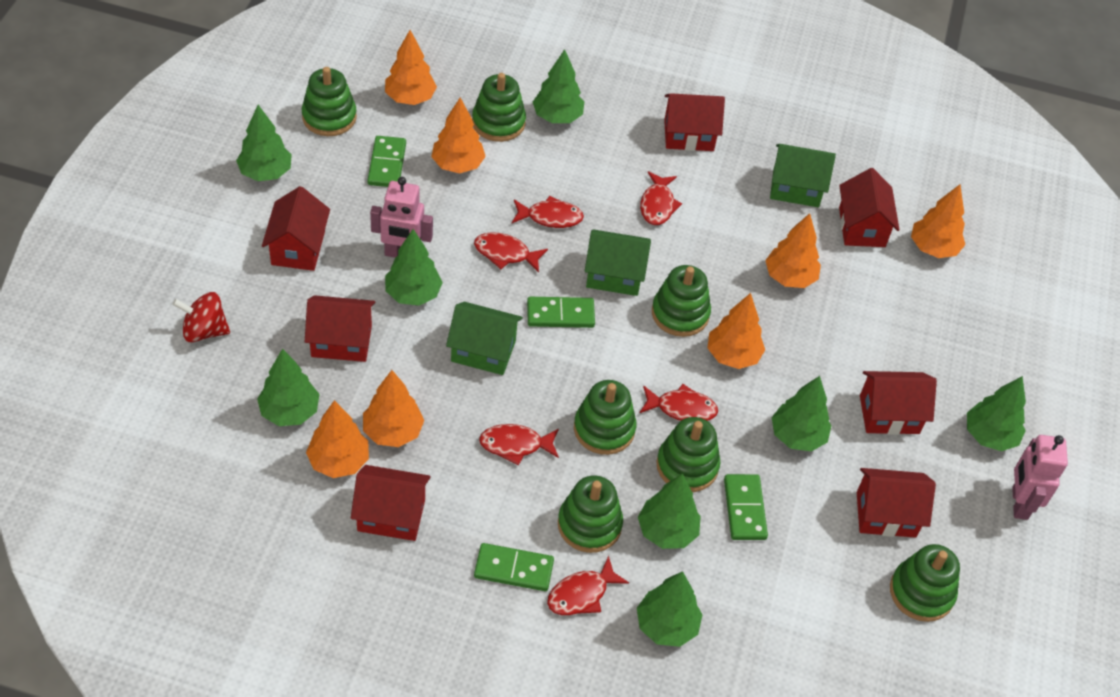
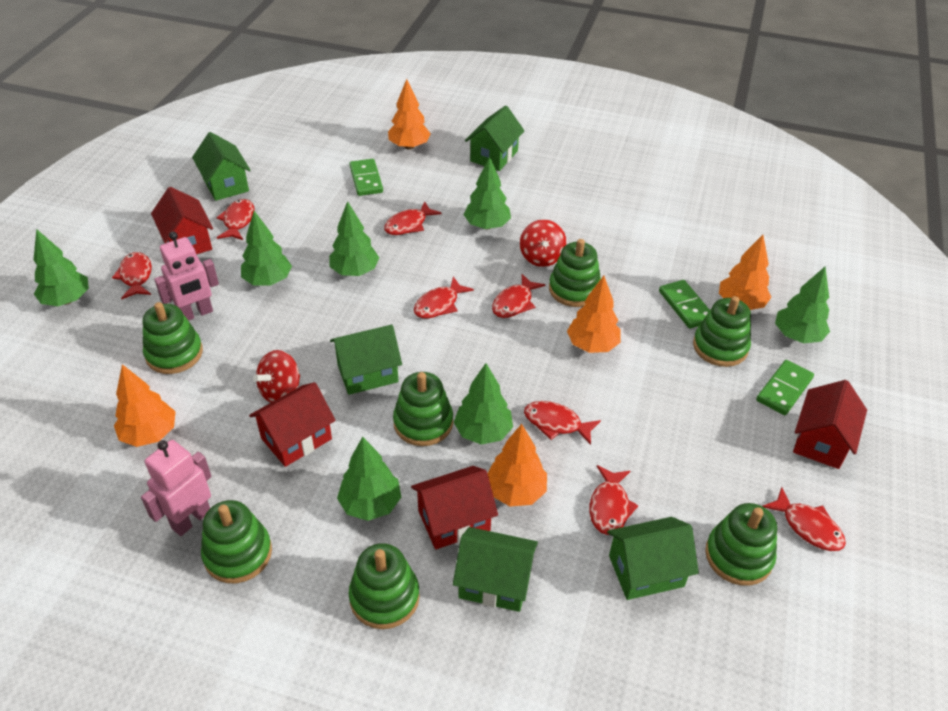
green domino: [367,136,406,187] [474,543,554,591] [527,297,595,328] [724,474,768,540] = 4 -> [349,159,383,196] [659,280,710,329] [756,360,814,415] = 3
green house: [446,302,523,375] [585,229,651,296] [770,144,836,207] = 3 -> [192,132,251,201] [330,325,402,395] [453,527,538,612] [465,105,525,171] [607,517,699,600] = 5
green tree: [236,105,292,181] [257,348,320,426] [385,229,443,306] [533,49,584,123] [637,571,703,647] [638,473,701,549] [771,376,832,452] [967,376,1026,451] = 8 -> [33,229,89,306] [241,211,292,286] [329,201,379,276] [337,437,401,521] [454,363,513,445] [464,156,511,229] [775,267,830,343] = 7
orange tree: [306,400,369,478] [363,370,424,447] [385,30,437,105] [431,98,486,174] [707,293,765,369] [765,213,821,288] [911,184,965,258] = 7 -> [114,364,176,447] [388,79,431,150] [488,424,547,506] [567,276,621,353] [719,235,771,310] = 5
red fish: [474,232,548,272] [479,424,559,466] [512,196,584,228] [547,556,629,615] [640,171,682,225] [640,384,718,421] = 6 -> [112,252,152,299] [216,199,255,240] [384,201,442,235] [414,277,474,319] [492,274,545,318] [524,401,601,445] [589,465,638,535] [762,487,846,551] = 8
red house: [262,186,330,271] [305,295,375,362] [351,465,431,541] [664,93,725,151] [839,168,900,247] [857,468,936,538] [860,371,937,435] = 7 -> [151,187,213,254] [249,382,336,467] [411,466,498,550] [793,380,867,469] = 4
red spinning top: [172,292,230,342] = 1 -> [253,350,300,403] [520,219,567,267] = 2

